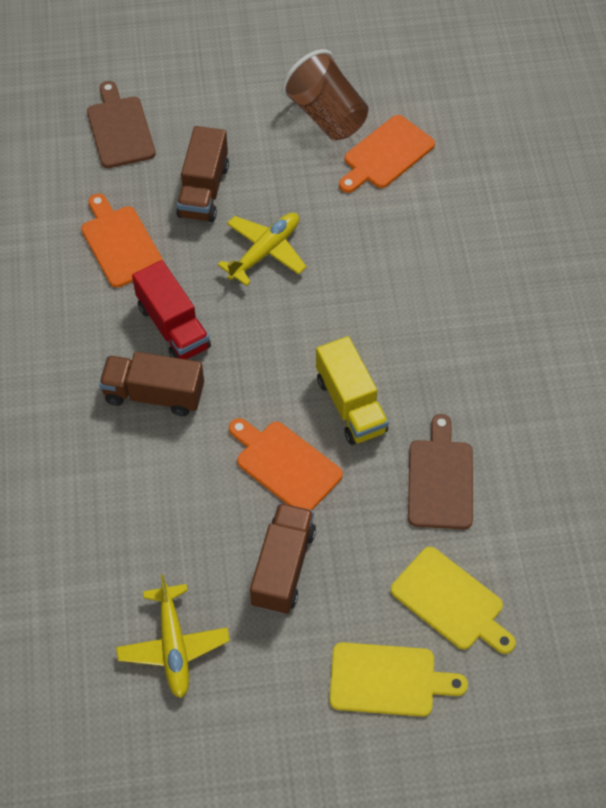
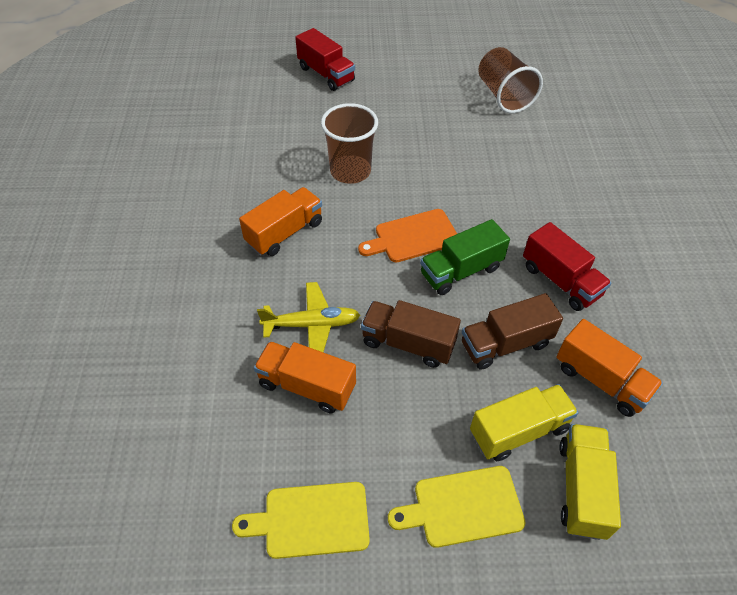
brown cup: [282,49,369,140] = 1 -> [321,103,378,184] [478,47,543,113] = 2
brown cutting board: [87,81,156,168] [408,414,473,529] = 2 -> none = 0
brown truck: [99,352,204,416] [176,126,229,222] [250,503,316,614] = 3 -> [361,300,461,368] [462,293,563,370] = 2
green truck: none = 0 -> [420,219,510,295] = 1
orange cutting board: [81,194,163,288] [229,418,343,510] [339,115,435,193] = 3 -> [358,209,457,262] = 1
orange truck: none = 0 -> [239,187,322,256] [254,341,356,413] [556,319,663,417] = 3
red truck: [132,260,211,360] = 1 -> [295,28,355,91] [523,222,612,311] = 2
yellow plane: [116,574,230,698] [218,213,307,286] = 2 -> [257,282,360,352] = 1
yellow truck: [316,336,389,445] = 1 -> [470,384,579,461] [559,424,621,540] = 2

